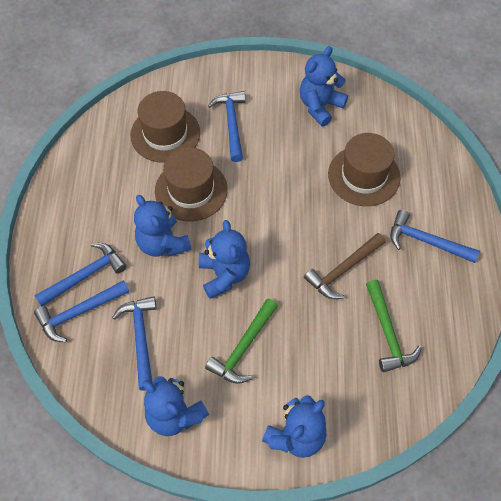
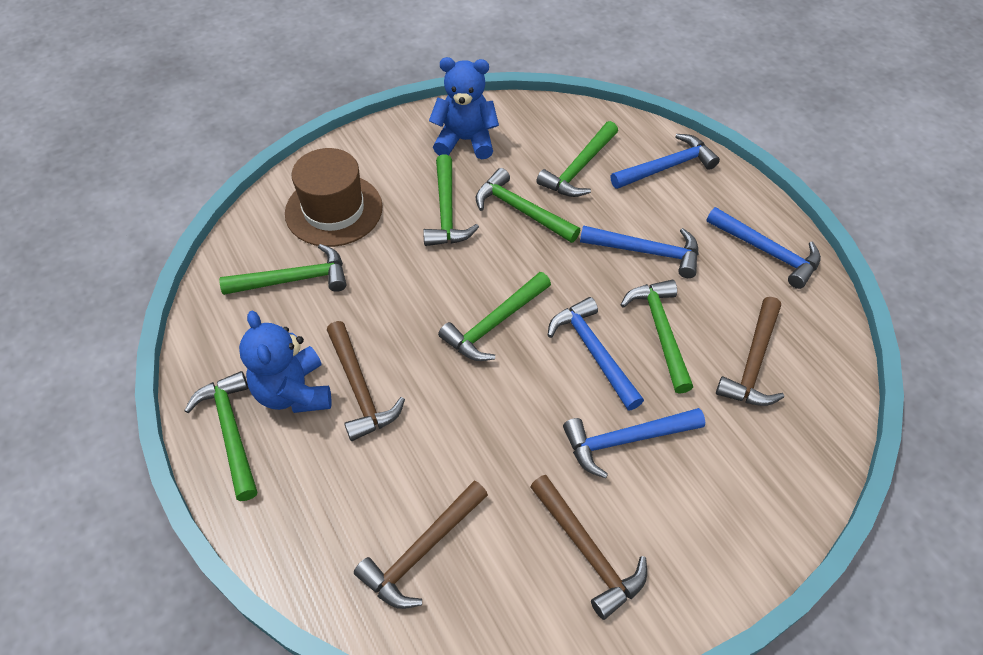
blue teddy bear: [134,195,191,257] [143,376,209,436] [199,220,250,299] [262,395,327,458] [300,46,348,126] = 5 -> [239,311,331,413] [429,57,499,159] = 2
brown hammer: [304,233,386,299] = 1 -> [327,321,405,441] [354,481,488,609] [530,475,647,620] [716,297,784,406] = 4
brown hat: [130,91,200,163] [155,147,228,221] [328,133,400,206] = 3 -> [285,148,383,247] = 1
green hammer: [205,298,278,384] [366,280,422,372] = 2 -> [184,371,257,501] [219,244,346,295] [423,154,479,246] [438,272,551,361] [476,168,580,243] [536,121,618,197] [621,280,693,394] = 7

